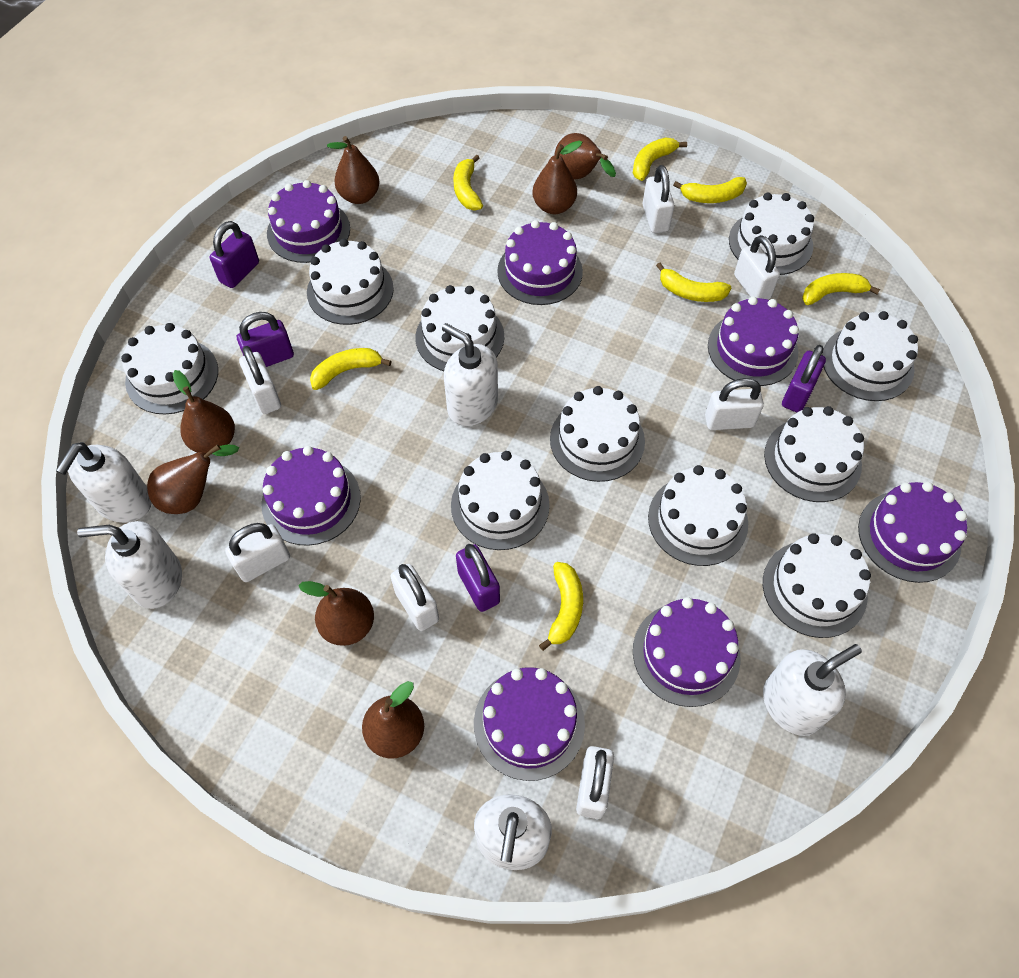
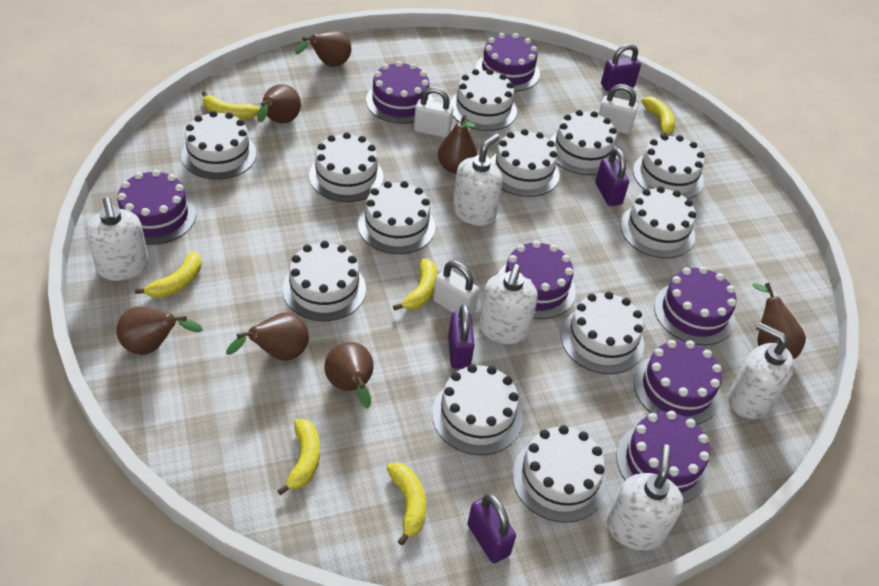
white cake: [121,323,218,415] [307,239,394,325] [415,285,504,371] [451,451,550,550] [550,386,645,482] [648,465,748,566] [729,193,814,275] [763,533,871,638] [764,406,864,502] [822,311,918,401] = 10 -> [181,111,257,180] [283,241,366,321] [309,132,384,202] [358,181,435,254] [432,364,523,455] [450,69,517,131] [491,129,560,197] [512,425,607,523] [550,110,618,175] [560,291,644,374] [620,186,696,258] [633,134,705,199] = 12
white padlock: [225,523,290,582] [239,346,281,414] [390,564,439,631] [576,746,614,819] [643,165,674,233] [705,378,764,430] [734,235,780,300] = 7 -> [414,87,453,138] [433,261,479,315] [598,84,638,134] = 3
yellow banana: [310,348,391,390] [453,155,483,210] [539,562,583,651] [633,138,687,181] [656,262,732,302] [673,177,747,203] [802,273,880,305] = 7 -> [135,251,202,298] [201,91,260,119] [277,419,320,495] [386,463,426,545] [393,259,438,311] [641,96,675,137] = 6

